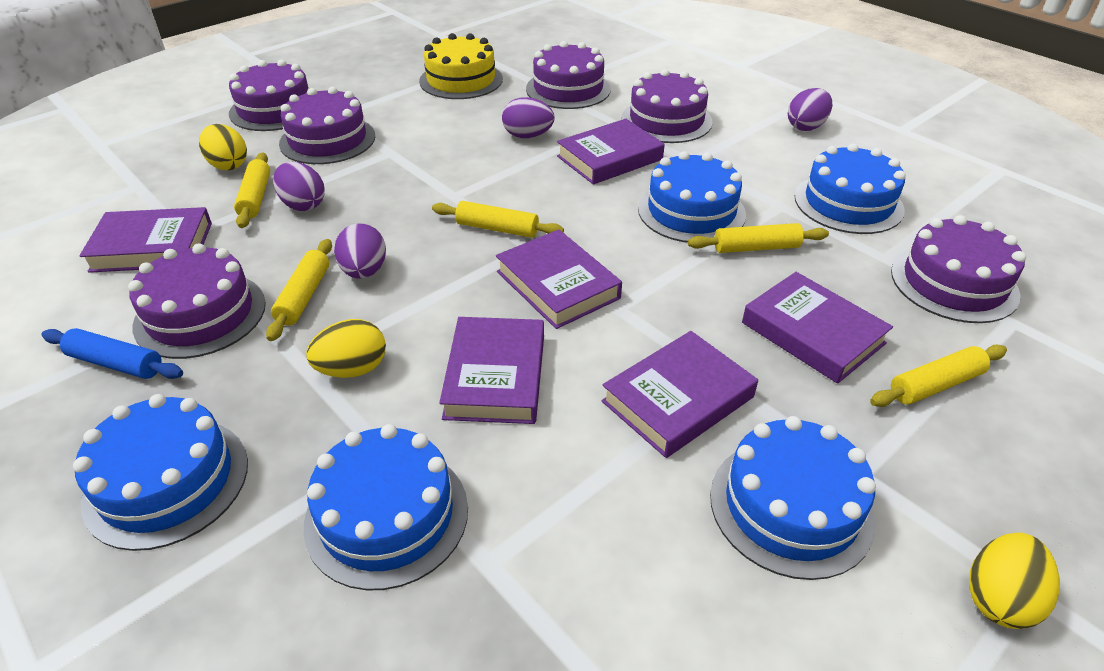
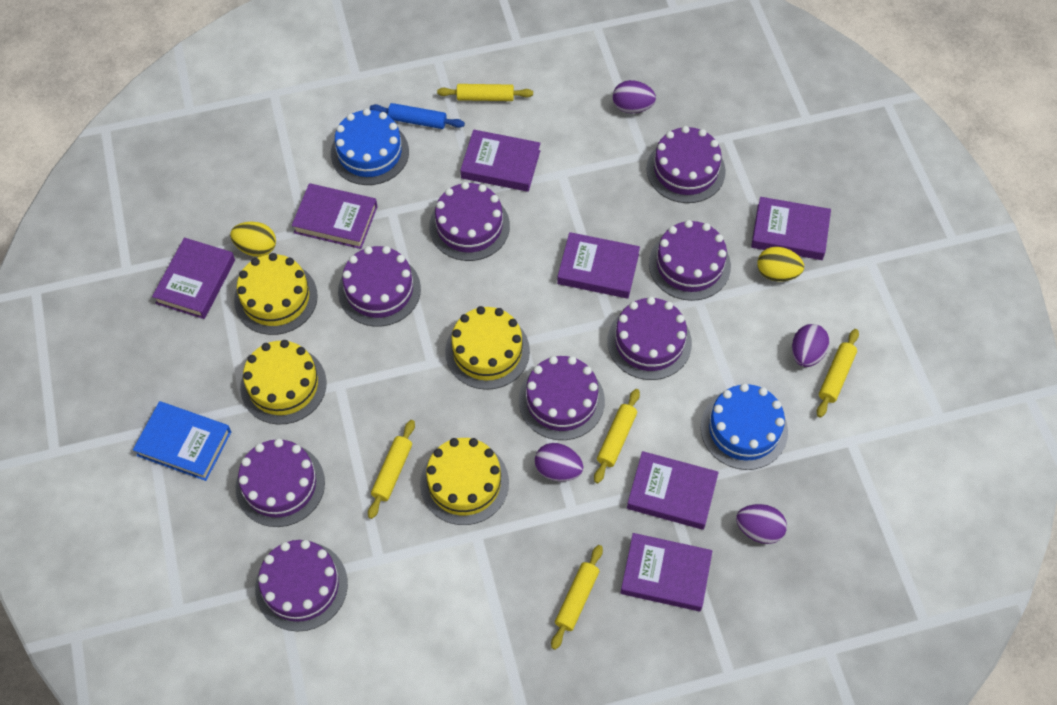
blue book: none = 0 -> [133,401,231,481] = 1
blue cake: [73,394,248,551] [304,424,468,590] [638,151,746,243] [710,416,876,580] [795,143,906,234] = 5 -> [331,108,409,185] [701,383,788,470] = 2
purple book: [79,207,212,273] [439,317,544,424] [496,230,622,329] [557,119,665,185] [602,331,758,458] [742,272,893,384] = 6 -> [152,238,235,319] [292,183,378,249] [461,130,540,192] [557,232,640,298] [620,533,712,612] [627,451,719,530] [751,197,831,260] = 7
purple cake: [128,243,266,359] [229,59,309,131] [279,87,375,164] [526,41,611,109] [622,69,713,143] [891,215,1026,323] = 6 -> [236,439,325,527] [255,540,348,632] [338,246,421,327] [429,182,510,261] [519,356,605,440] [607,297,692,380] [647,126,726,203] [649,220,731,301] = 8
yellow cake: [419,33,503,99] = 1 -> [234,253,318,335] [240,340,326,424] [420,438,509,525] [445,306,530,390] = 4
yellow egg: [199,124,247,170] [306,319,386,378] [969,532,1060,629] = 3 -> [230,222,276,257] [757,247,804,281] = 2

